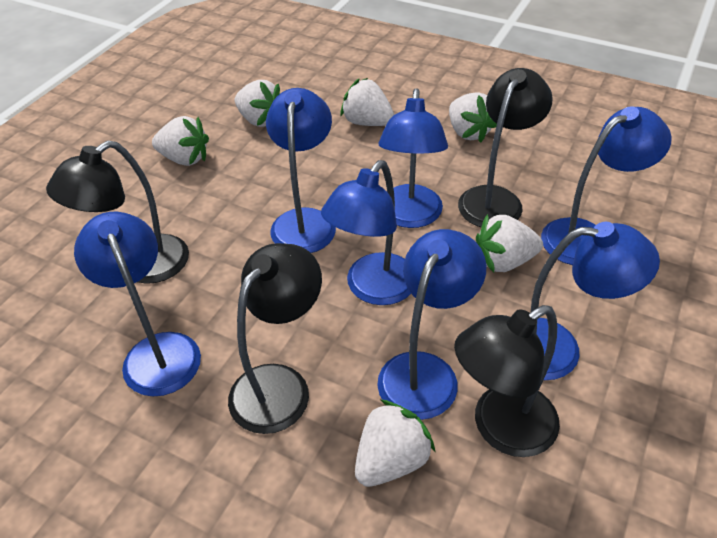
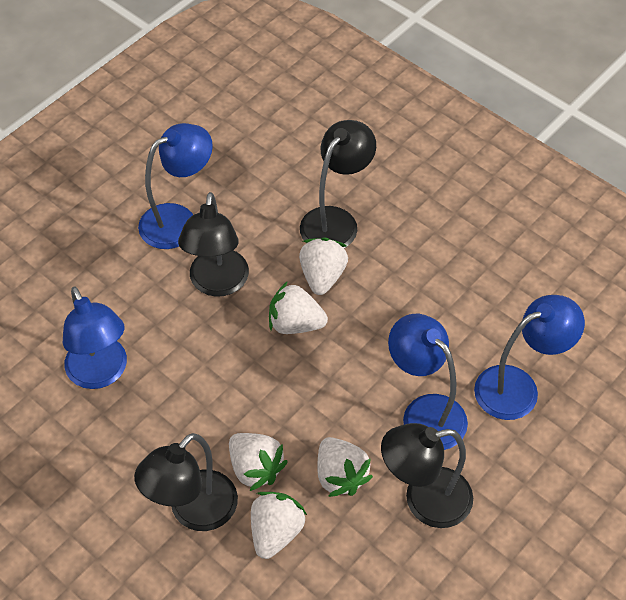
blue lamp: [74,212,201,396] [266,88,336,253] [321,160,411,305] [377,229,487,420] [379,88,448,228] [531,222,660,380] [541,106,672,265] = 7 -> [63,287,127,389] [138,123,213,249] [388,314,468,450] [474,295,585,420] = 4
white strawberry: [152,116,209,166] [235,80,280,127] [340,78,394,126] [355,400,435,487] [449,92,497,143] [476,214,543,273] = 6 -> [229,433,288,491] [251,492,307,559] [269,281,328,334] [299,237,348,295] [317,437,373,497] = 5

